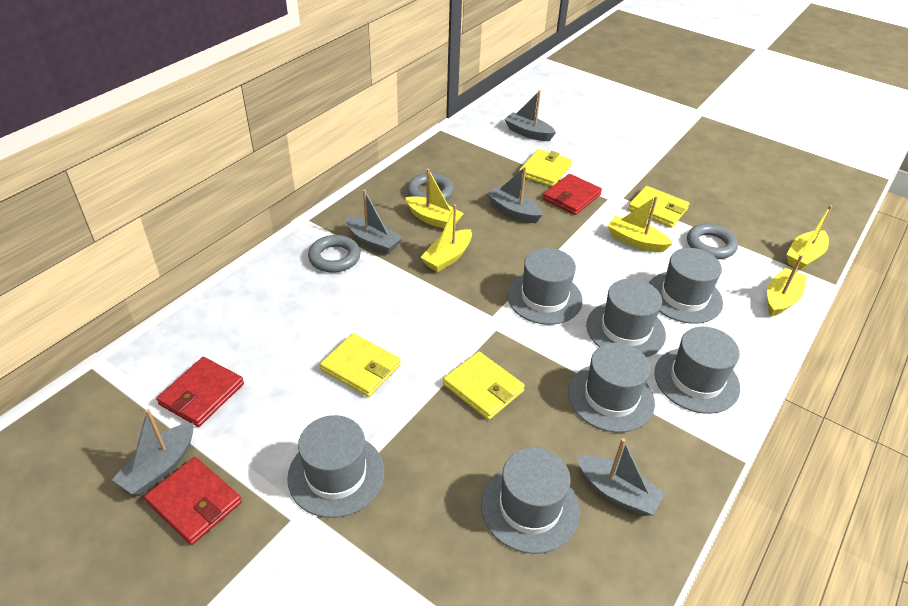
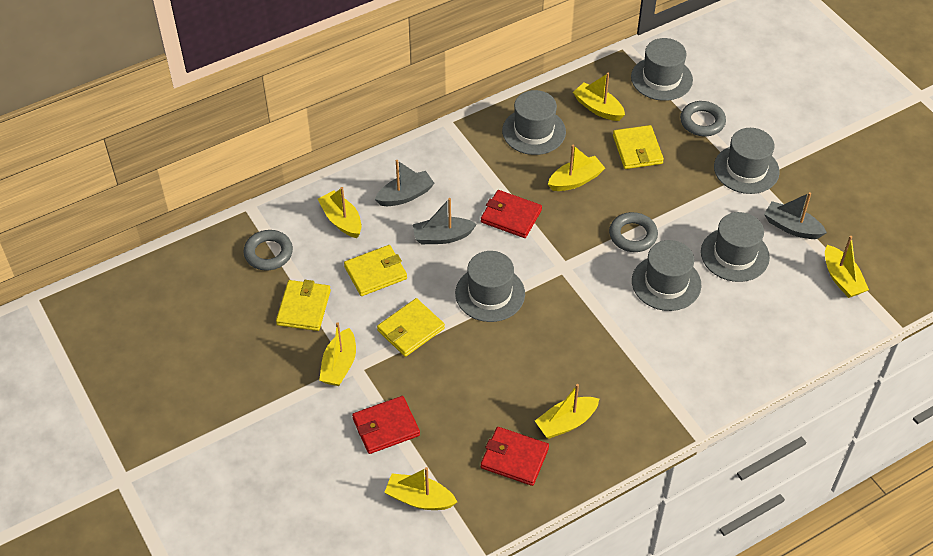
grey boat: [112,409,193,495] [346,189,402,254] [487,166,542,223] [504,90,556,141] [577,438,665,516] = 5 -> [375,160,435,206] [413,198,477,244] [764,192,827,239] = 3
grey hat: [287,415,384,518] [481,447,580,554] [507,248,583,325] [568,343,655,432] [586,279,666,357] [649,248,723,324] [654,327,740,414] = 7 -> [455,251,525,322] [502,90,566,155] [631,38,693,101] [632,240,701,311] [701,212,770,282] [714,128,780,194] = 6
yellow boat: [405,168,464,229] [420,204,472,272] [608,196,673,252] [767,255,807,316] [787,205,832,270] = 5 -> [318,187,362,238] [319,322,356,386] [384,467,457,510] [535,384,599,439] [548,145,605,191] [573,73,625,121] [825,236,869,298] = 7

